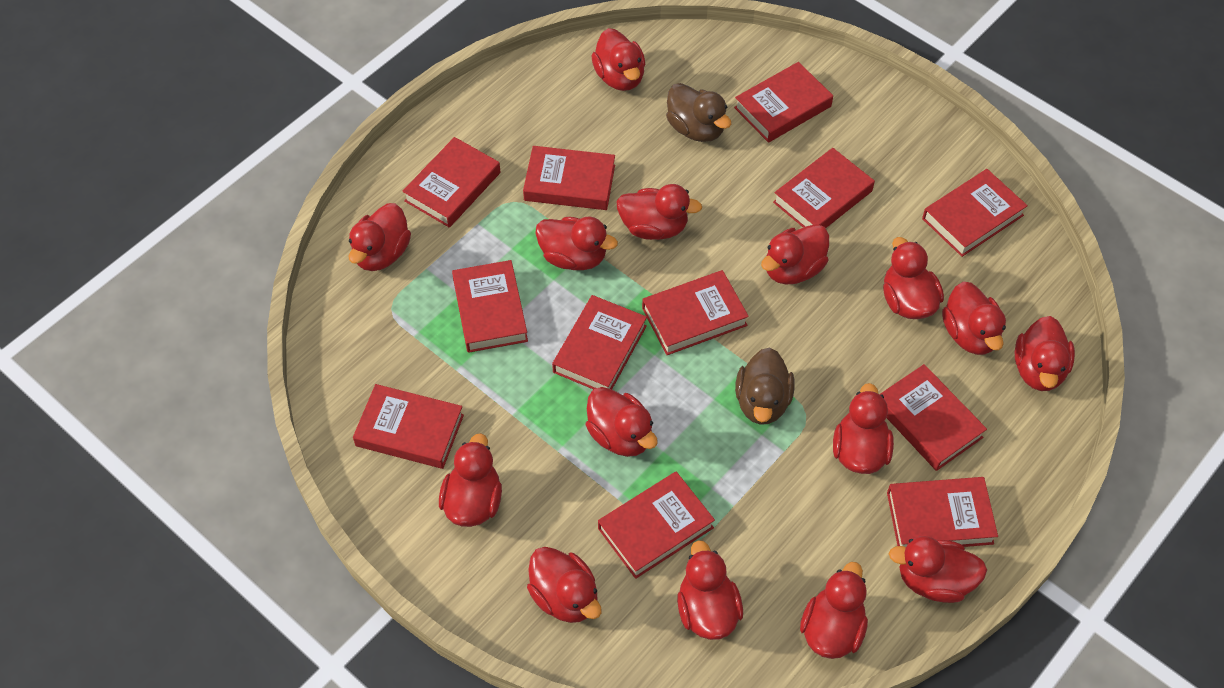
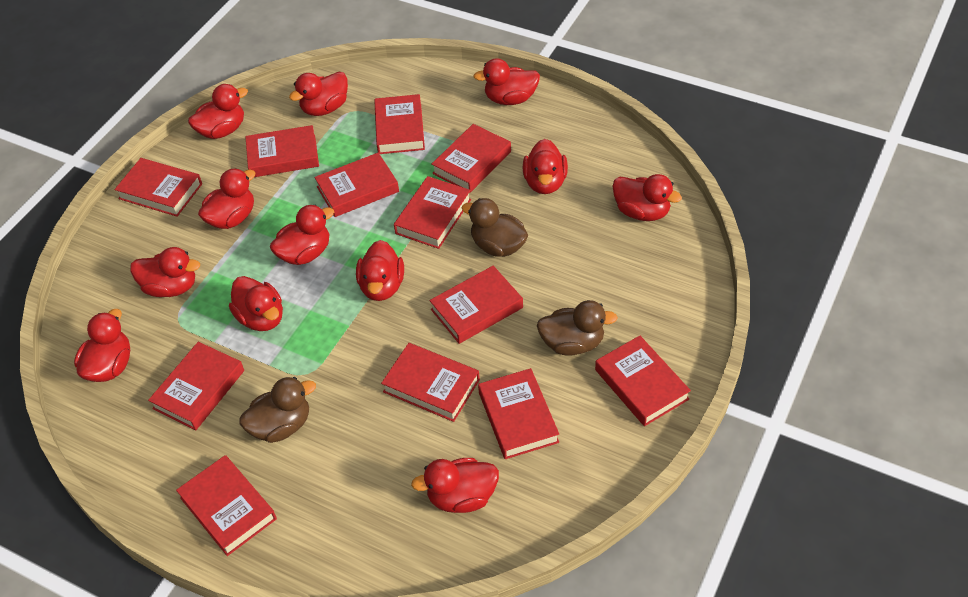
brown duck: [666,83,731,142] [735,348,795,425] = 2 -> [239,377,316,443] [462,198,528,257] [537,300,618,356] = 3
red duck: [349,203,411,271] [439,433,502,527] [527,547,602,623] [535,217,618,270] [586,387,658,457] [591,28,645,91] [616,184,702,240] [677,540,743,640] [761,224,829,285] [800,562,868,659] [833,383,894,474] [883,237,944,319] [889,536,987,603] [942,282,1006,355] [1015,316,1075,391] = 15 -> [74,309,130,382] [130,247,200,297] [188,84,248,139] [198,168,256,229] [229,276,283,331] [270,205,334,265] [289,72,348,116] [356,240,404,301] [411,458,499,513] [473,58,540,105] [522,139,568,194] [612,174,682,221] = 12

